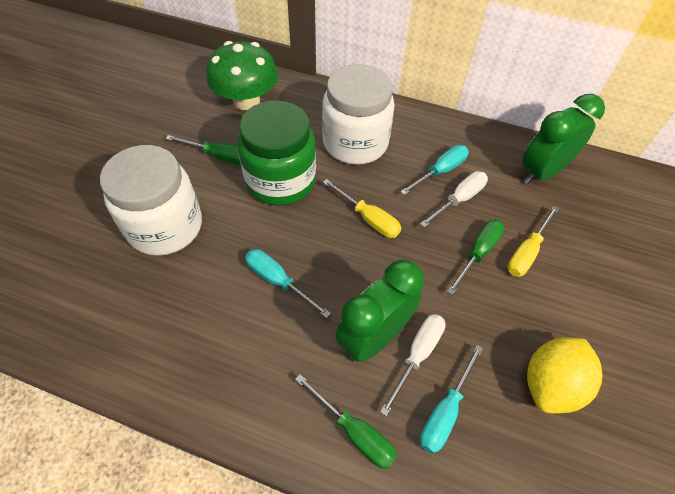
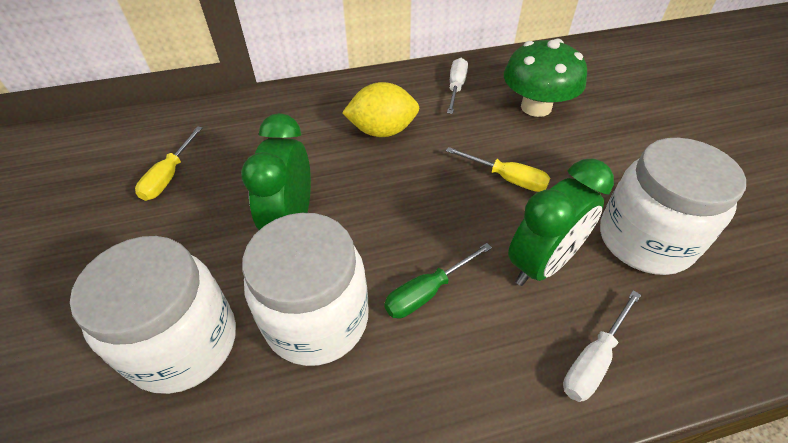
green jar: [238,101,316,206] = 1 -> none = 0
green screwdriver: [165,135,241,165] [295,374,397,469] [447,220,504,295] = 3 -> [384,243,492,319] = 1
turquoise screwdriver: [245,249,331,318] [400,145,469,195] [420,345,483,454] = 3 -> none = 0
white jar: [100,145,202,256] [322,64,394,165] = 2 -> [70,236,236,394] [242,213,368,366] [600,138,746,275] = 3

